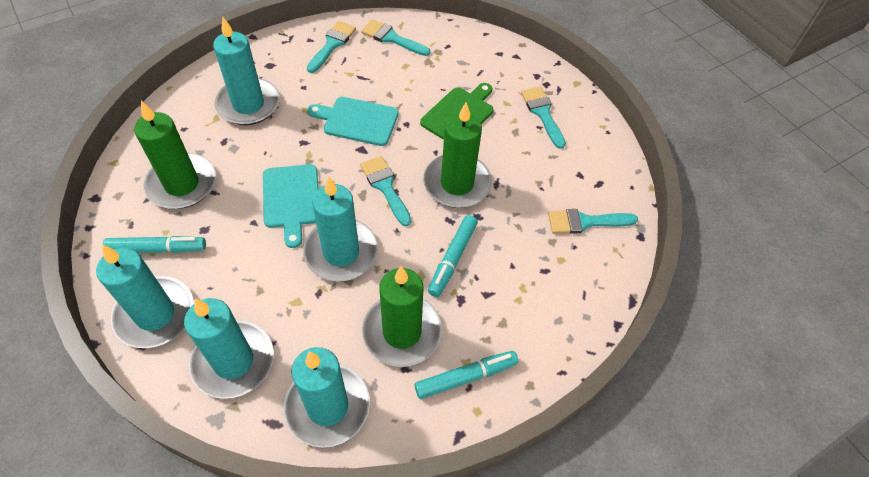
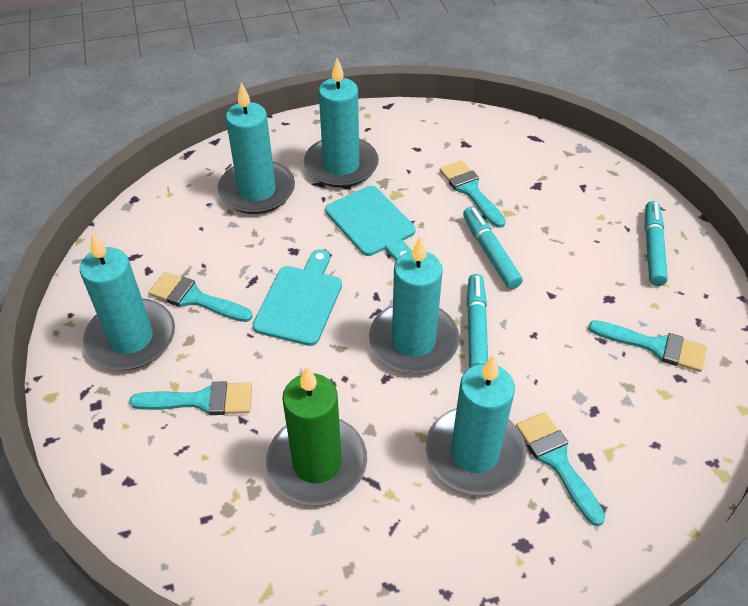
green candle: [134,101,216,209] [362,266,442,367] [423,102,492,208] = 3 -> [266,365,367,505] = 1
green cutting board: [420,83,493,140] = 1 -> none = 0

